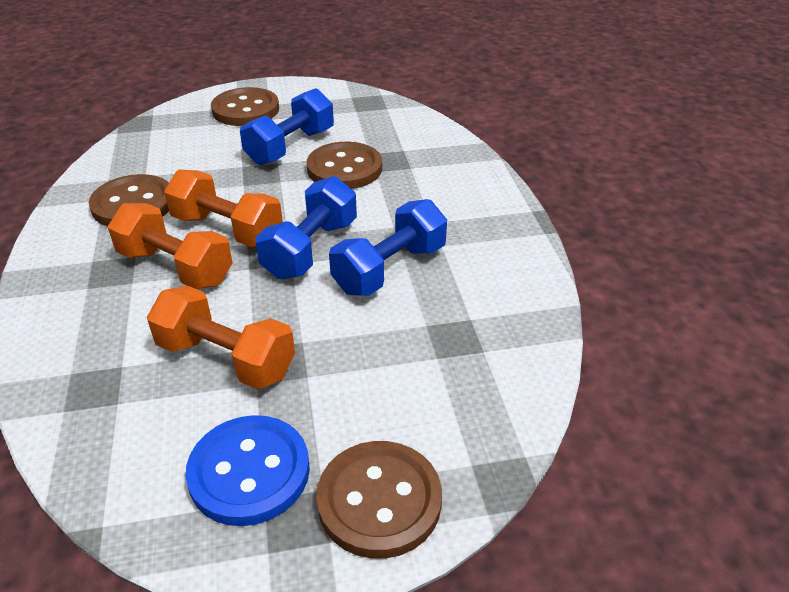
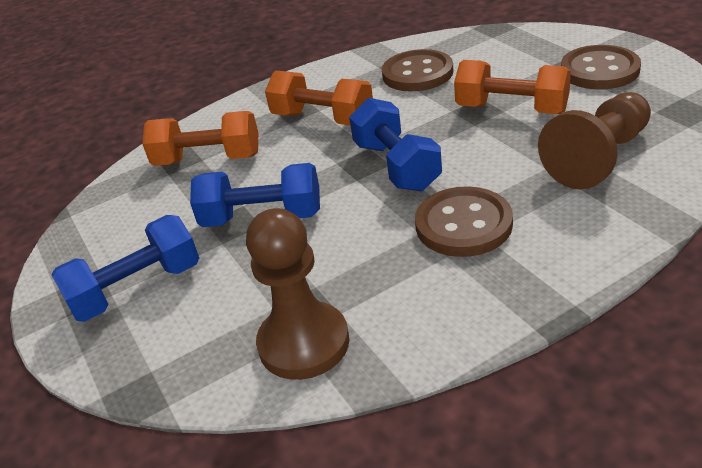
blue button: [186,415,310,526] = 1 -> none = 0
brown button: [89,174,169,227] [211,87,279,126] [307,142,382,189] [316,441,442,559] = 4 -> [382,49,453,92] [415,186,513,257] [561,45,641,89] = 3
brown pawn: none = 0 -> [246,208,349,380] [538,92,651,189] = 2

